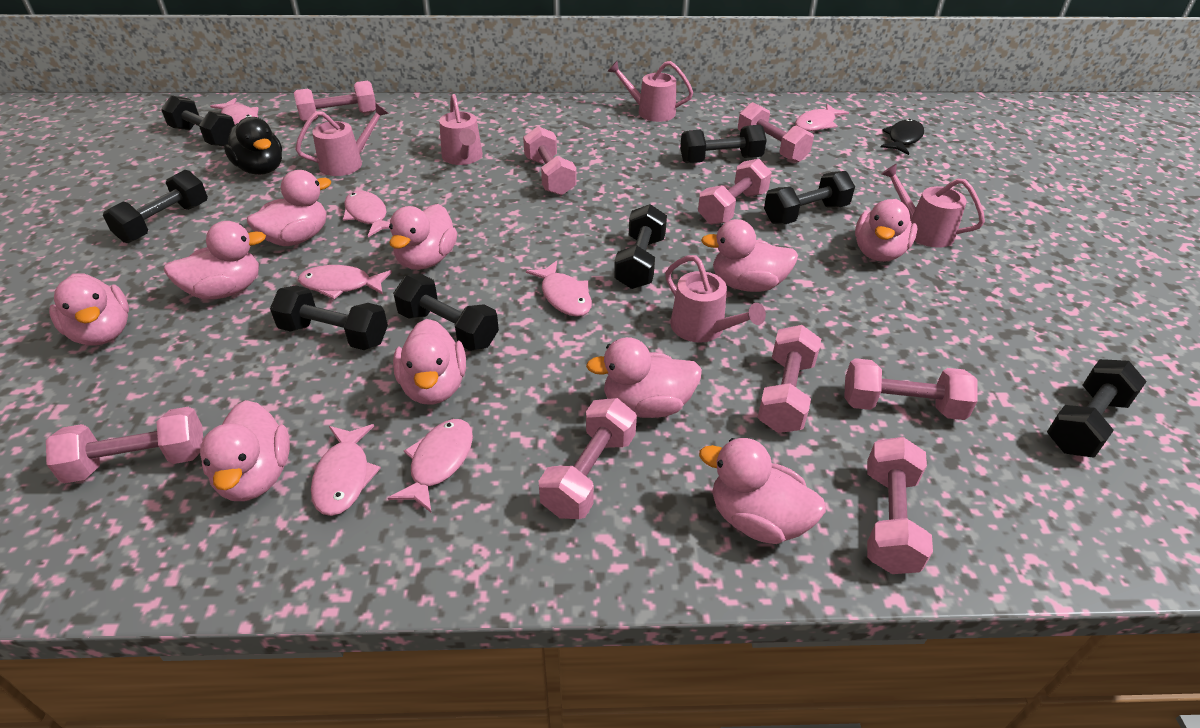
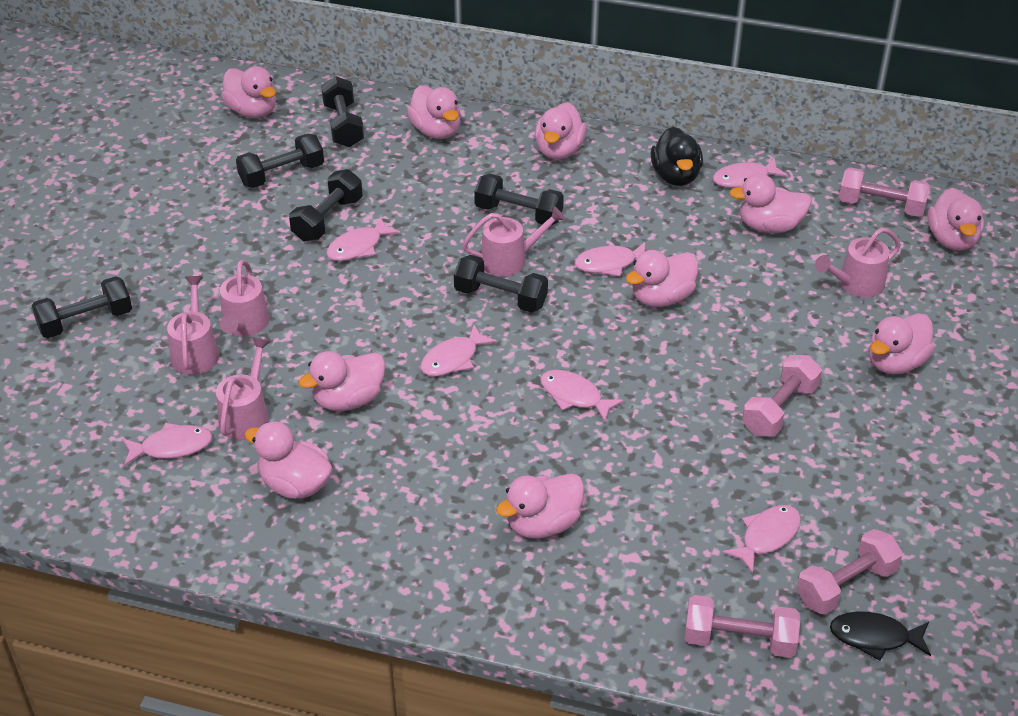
black dumbbell: [103,170,208,243] [161,95,235,146] [270,286,388,350] [393,275,499,351] [614,204,667,289] [680,125,767,163] [764,171,855,224] [1047,359,1147,458] = 8 -> [32,276,132,338] [236,133,324,188] [289,169,362,241] [321,76,364,147] [454,255,548,313] [474,173,564,225] = 6
pink dumbbell: [46,407,203,483] [294,81,376,122] [523,126,577,196] [539,398,637,519] [698,159,772,225] [738,102,814,162] [757,325,821,433] [844,358,978,420] [867,437,933,574] = 9 -> [685,595,800,658] [742,355,822,437] [796,529,903,615] [839,167,930,217] = 4

